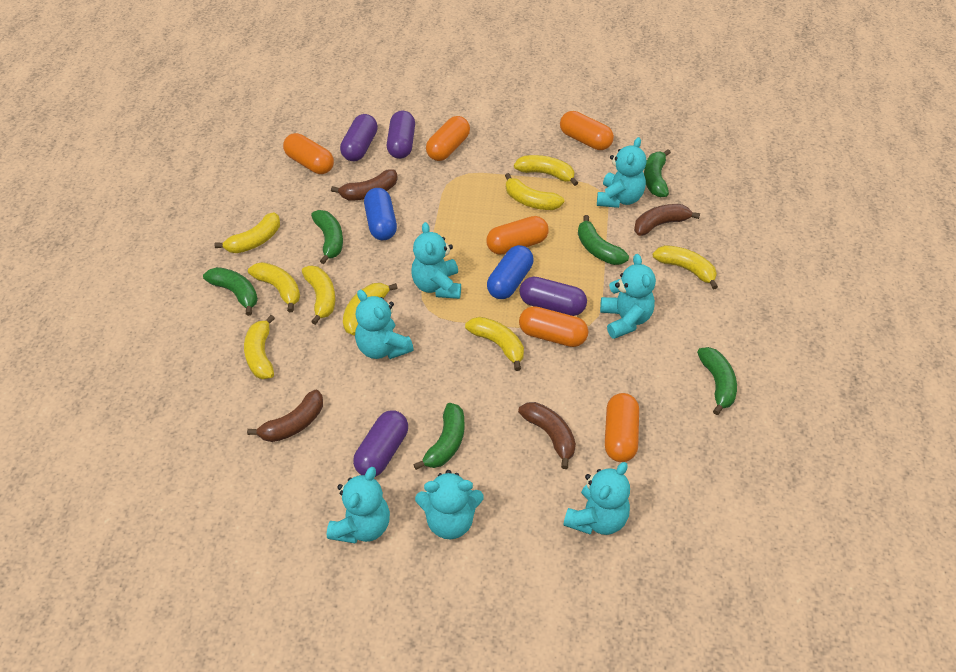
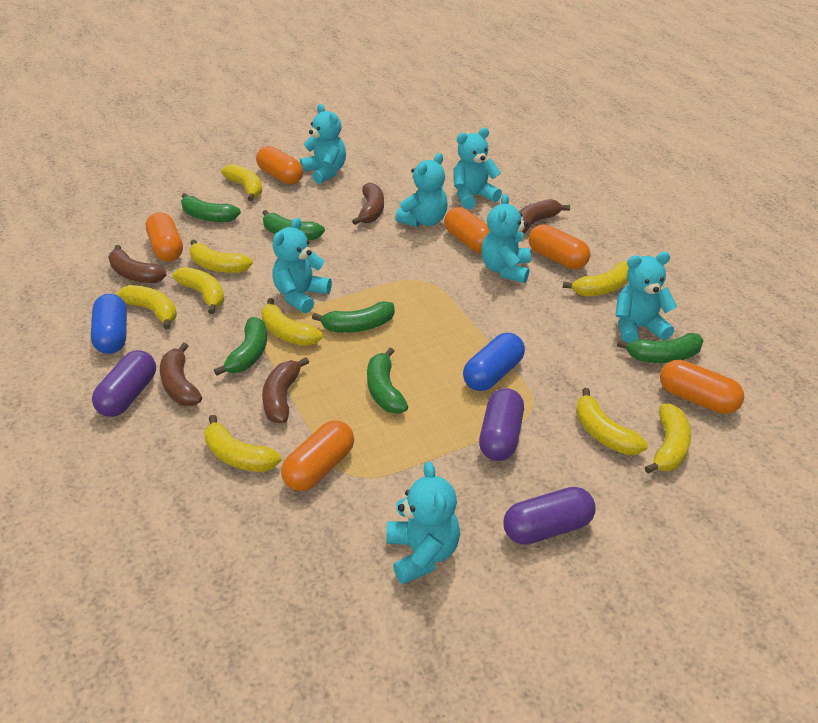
brown banana: [247,390,323,442] [331,169,398,200] [518,402,576,469] [634,204,700,236] = 4 -> [108,245,166,283] [160,343,202,406] [262,357,309,423] [352,183,384,225] [519,199,570,233] = 5
purple capsule: [340,114,378,161] [353,410,408,477] [387,110,415,159] [519,277,587,316] = 4 -> [92,350,156,417] [479,388,524,461] [503,487,596,545] = 3

